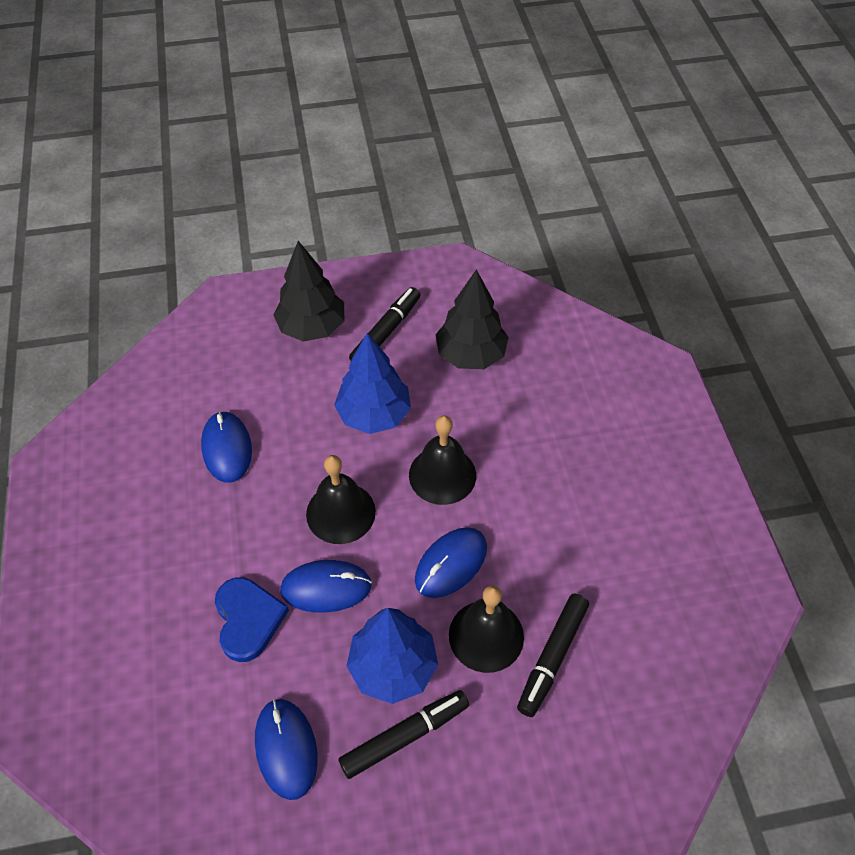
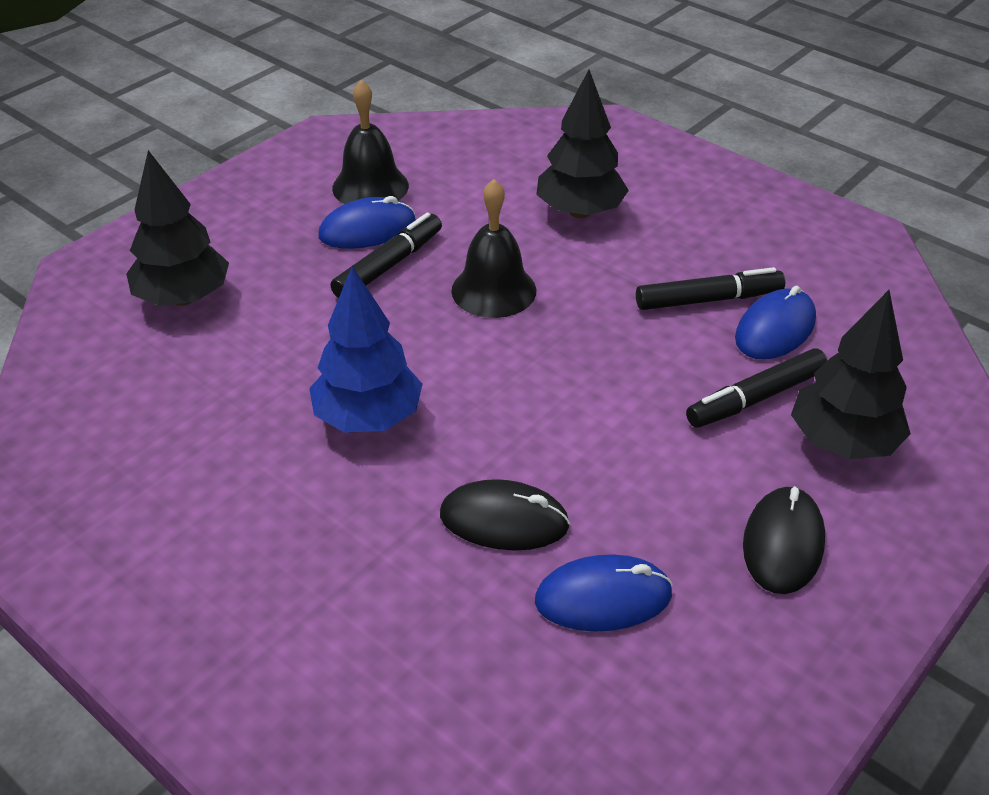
black bell: [306,455,376,544] [409,415,476,505] [449,585,524,673] = 3 -> [332,80,409,204] [451,179,536,318] = 2
black mouse: none = 0 -> [440,479,570,551] [743,486,825,594] = 2
black tree: [274,241,344,342] [436,269,509,369] = 2 -> [126,150,229,306] [536,70,629,218] [791,290,911,459] = 3
blue heart: [215,577,289,662] = 1 -> none = 0
blue mouse: [201,411,252,483] [255,699,318,800] [280,560,372,613] [415,527,487,598] = 4 -> [318,196,416,249] [535,554,673,632] [735,286,816,360] = 3
blue tree: [334,333,411,434] [347,608,438,704] = 2 -> [309,266,423,433] = 1

